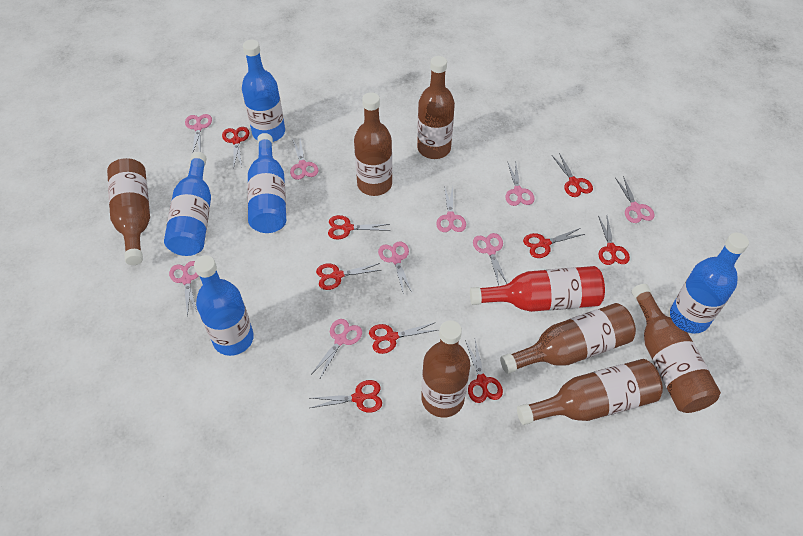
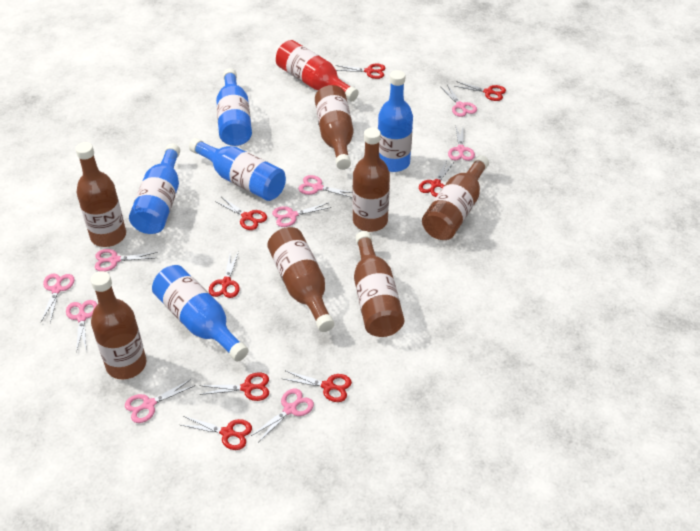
red scissors: [222,127,250,167] [310,380,382,413] [316,263,381,290] [328,215,390,239] [369,322,437,354] [465,340,503,403] [523,228,585,258] [552,153,593,197] [598,215,630,265] = 9 -> [181,416,252,450] [199,372,269,401] [209,251,240,298] [215,197,267,230] [281,370,352,402] [336,64,385,79] [419,161,455,197] [455,81,506,101] = 8

